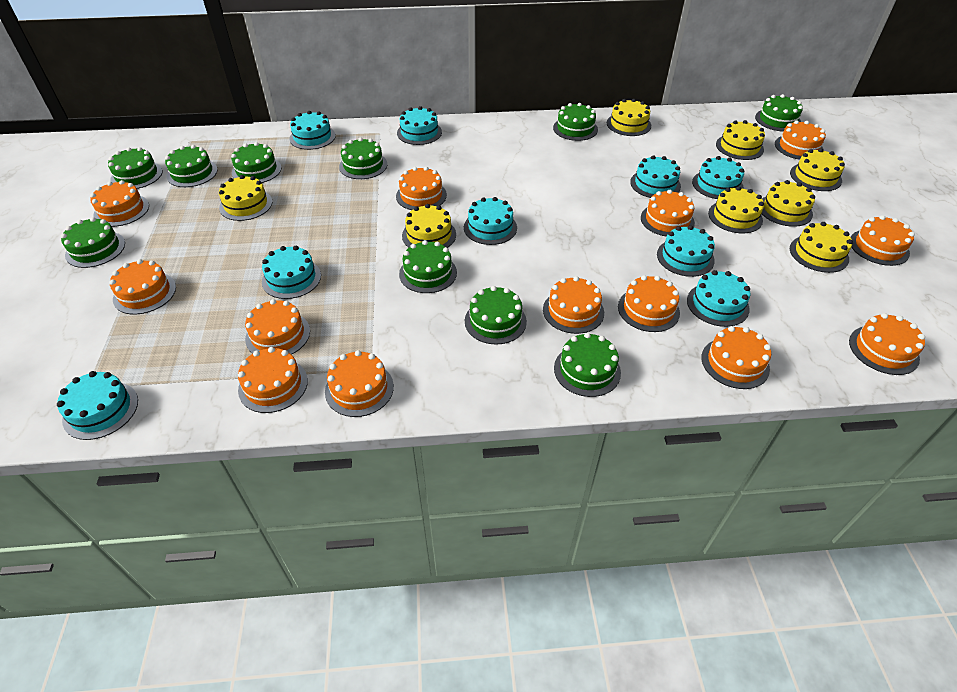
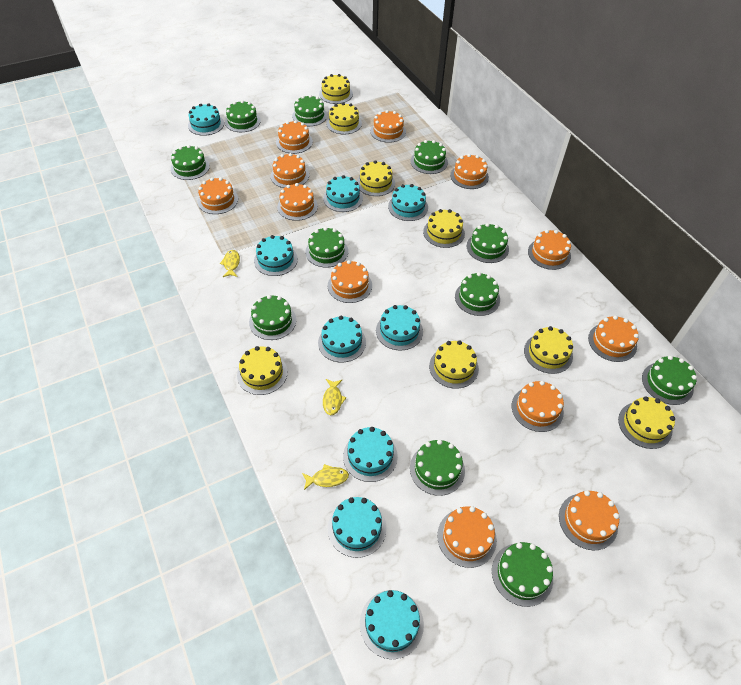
green cake: [61,217,125,268] [108,147,163,189] [165,145,218,187] [231,142,281,183] [339,138,387,179] [399,240,457,293] [465,286,527,345] [553,103,598,141] [554,333,621,397] [755,94,803,132] = 10 -> [171,145,210,180] [225,100,261,132] [249,295,296,340] [292,95,327,126] [305,227,348,268] [410,140,448,174] [410,439,465,496] [455,272,500,316] [467,223,509,263] [492,542,553,607] [642,356,697,405] = 11
orange cake: [90,180,149,227] [109,259,176,315] [238,347,308,413] [245,299,310,355] [325,350,394,417] [396,167,447,210] [543,276,604,334] [618,275,680,332] [641,190,695,237] [701,326,771,389] [775,120,826,160] [849,313,925,375] [851,215,915,266] = 13 -> [198,177,238,214] [271,153,309,188] [276,120,313,154] [277,183,318,221] [328,260,372,303] [370,110,406,143] [437,506,497,568] [450,154,489,189] [512,381,564,432] [528,230,571,270] [559,490,620,550] [588,315,639,362] = 12
yellow fish: none = 0 -> [220,250,240,277] [302,464,349,490] [323,379,346,415] = 3

